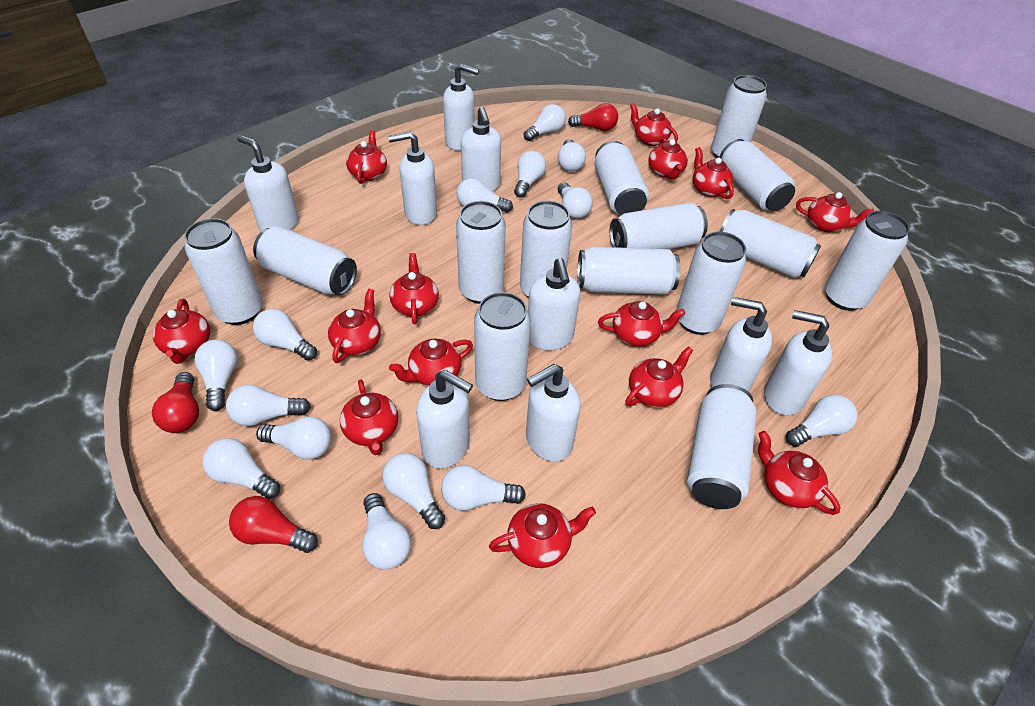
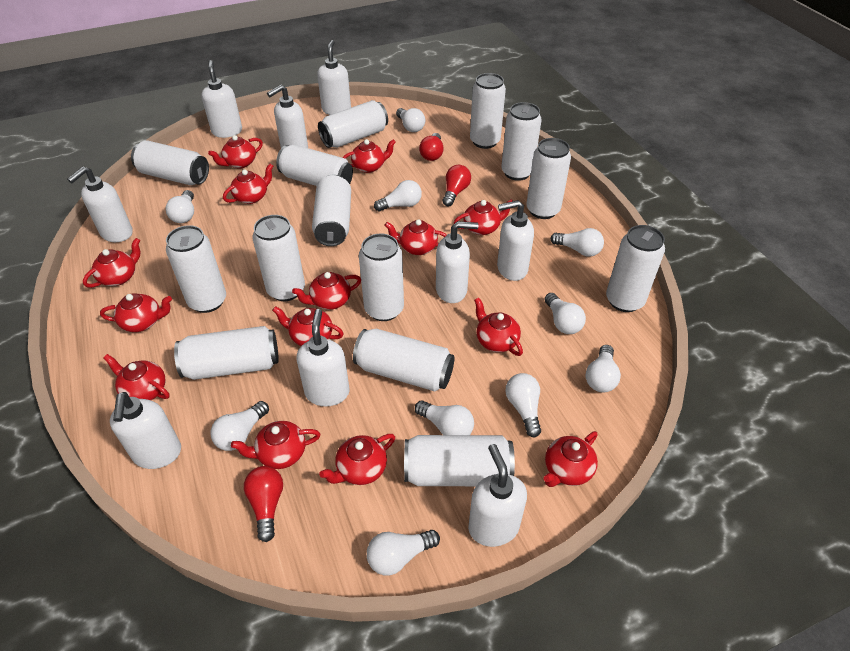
white light bulb: [195,340,238,411] [202,438,280,499] [226,385,311,426] [253,309,317,361] [256,416,332,460] [362,493,411,570] [382,453,445,529] [441,465,526,511] [457,178,513,213] [514,151,546,198] [524,104,566,141] [558,139,586,172] [558,183,593,218] [786,394,857,447] = 14 -> [166,190,194,223] [211,401,269,451] [367,530,440,576] [374,180,422,211] [396,108,425,132] [415,400,474,435] [505,373,541,437] [545,293,586,334] [550,228,604,257] [586,345,621,392] = 10

